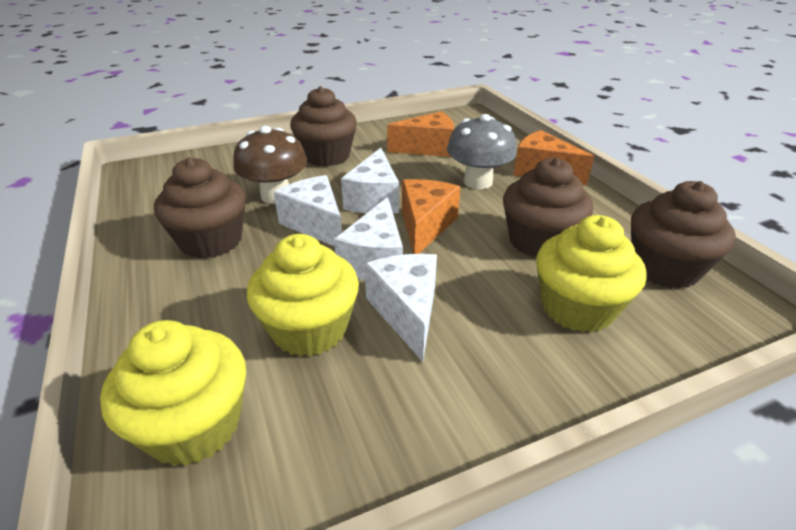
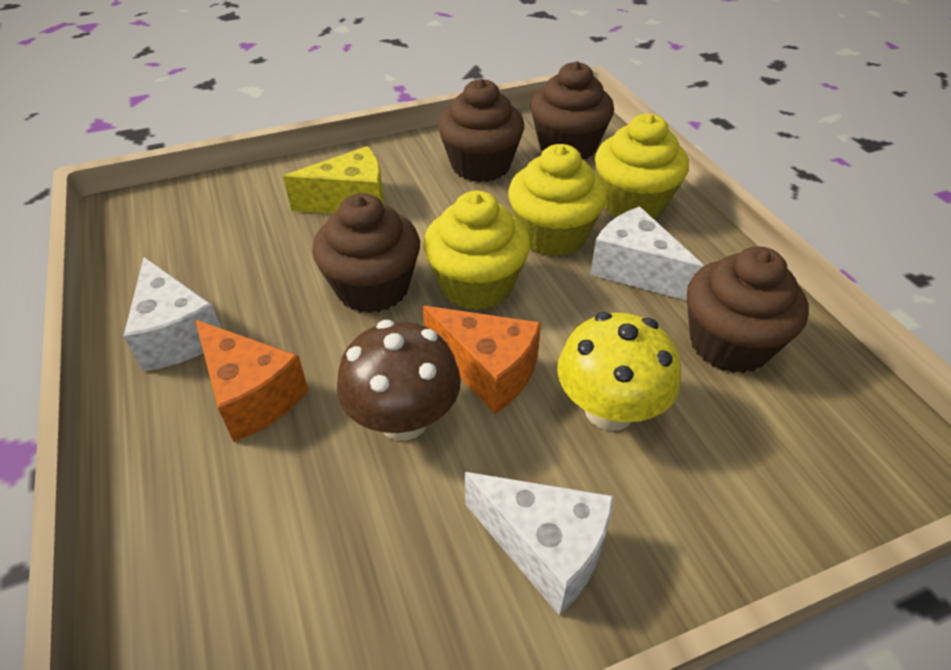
grey mushroom: [447,114,517,189] = 1 -> none = 0
orange cheese: [387,111,454,157] [402,179,460,254] [513,130,594,186] = 3 -> [195,320,309,442] [423,306,541,414] = 2
white cheese: [274,175,342,246] [334,197,403,280] [341,148,399,213] [364,254,437,362] = 4 -> [124,257,222,371] [465,472,614,615] [590,206,704,301] = 3
yellow cheese: none = 0 -> [283,146,384,214] = 1
yellow mushroom: none = 0 -> [557,312,681,431] = 1

